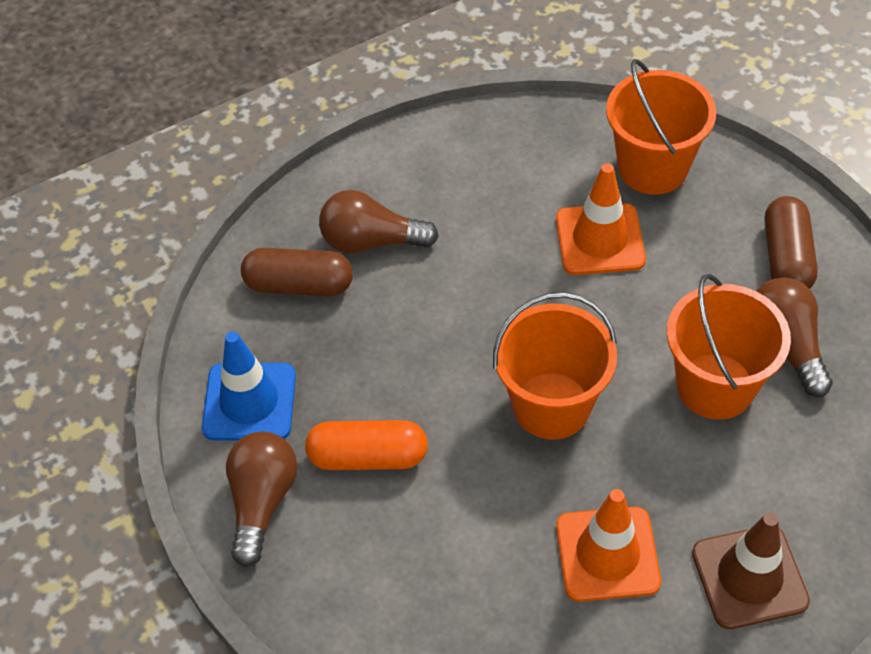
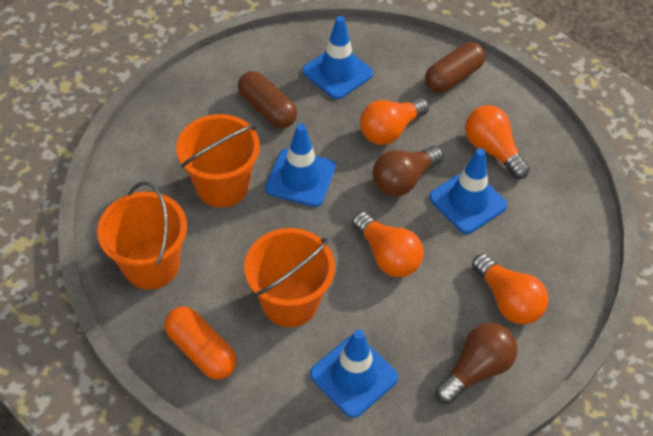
blue traffic cone: [202,331,296,441] = 1 -> [265,124,336,207] [303,16,373,99] [310,329,398,418] [429,148,507,234] = 4
brown light bulb: [226,431,298,567] [319,190,439,253] [756,277,833,397] = 3 -> [372,146,444,196] [435,323,517,404] = 2
brown traffic cone: [692,513,810,629] = 1 -> none = 0
orange light bulb: none = 0 -> [352,212,424,277] [360,98,429,145] [465,105,530,179] [472,254,548,324] = 4
orange traffic cone: [556,163,646,275] [556,489,661,602] = 2 -> none = 0

